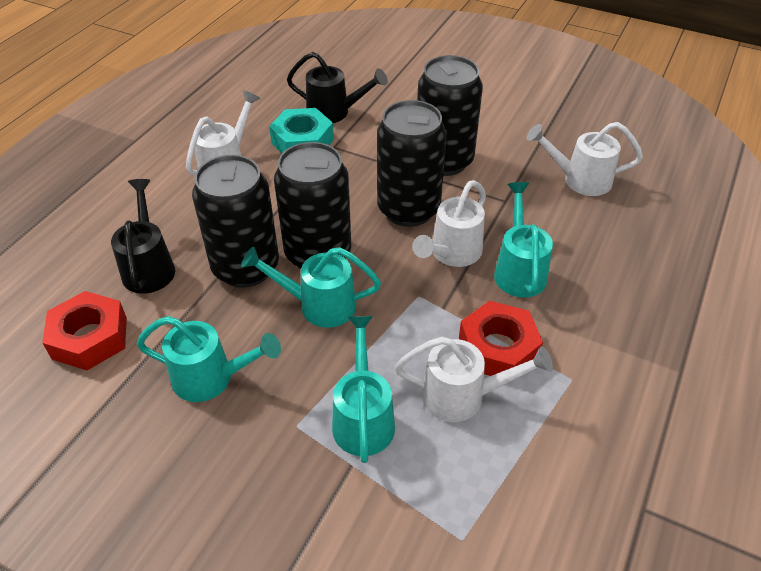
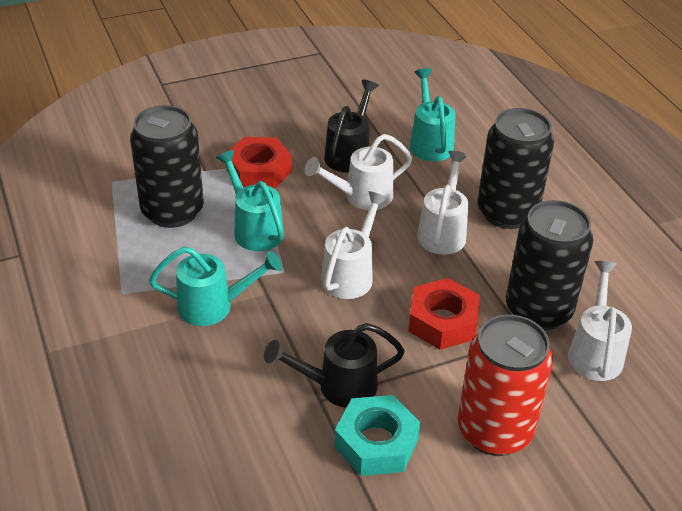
black can: [192,155,279,288] [274,142,351,269] [377,100,447,227] [417,55,483,176] = 4 -> [130,105,204,228] [478,108,554,229] [506,200,593,331] = 3
red can: none = 0 -> [457,315,553,456] = 1
turquoise watering can: [137,316,281,402] [241,247,381,328] [332,316,395,463] [494,182,553,298] = 4 -> [149,246,282,326] [216,150,284,251] [410,68,456,161] = 3

